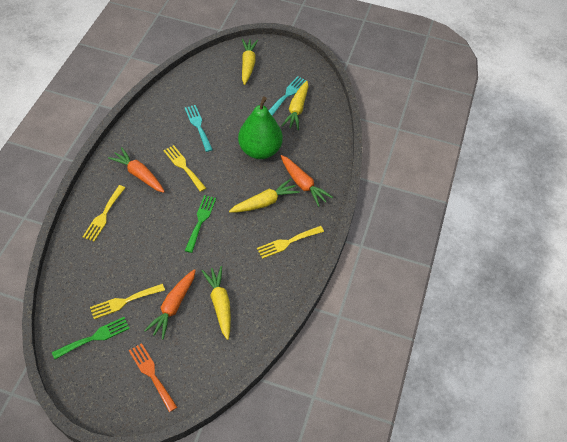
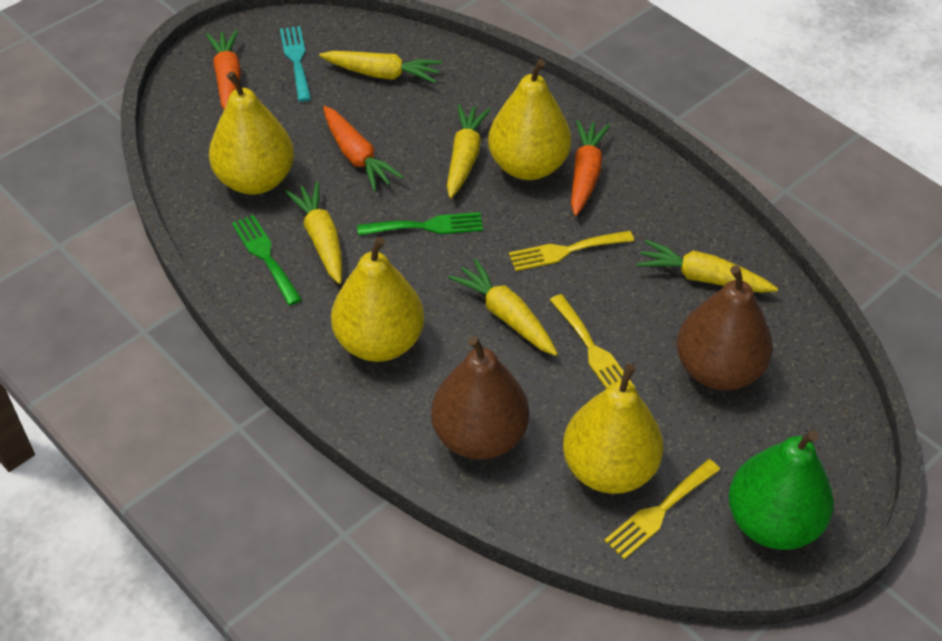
brown pear: none = 0 -> [431,336,529,460] [677,265,773,391] = 2
orange fork: [129,343,177,412] = 1 -> none = 0
turquoise fork: [185,105,213,152] [269,76,306,116] = 2 -> [280,26,311,102] = 1
yellow carrot: [202,266,231,340] [229,179,300,213] [242,39,258,85] [282,81,309,130] = 4 -> [285,182,342,284] [319,51,442,83] [447,104,491,198] [448,259,558,356] [636,239,778,293] = 5
yellow fork: [83,185,125,242] [90,284,165,319] [163,145,206,192] [257,226,324,259] = 4 -> [509,231,634,271] [550,294,635,388] [604,459,720,559] = 3
yellow pear: none = 0 -> [209,71,294,195] [331,237,424,362] [488,59,571,180] [563,364,663,494] = 4

